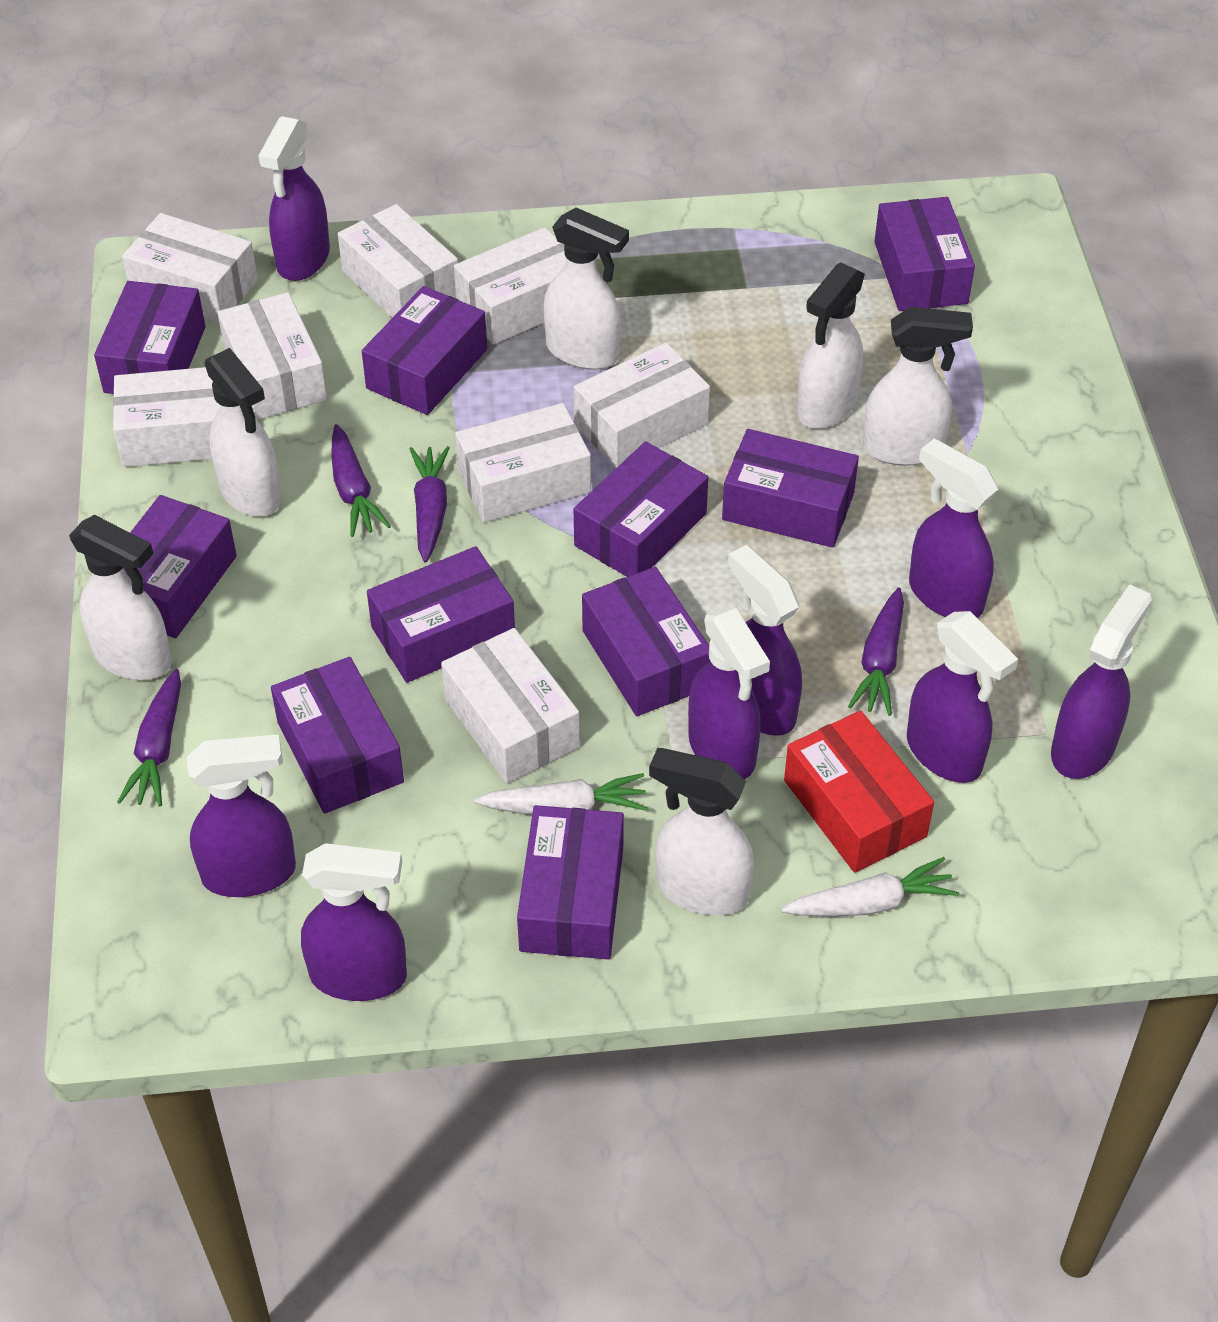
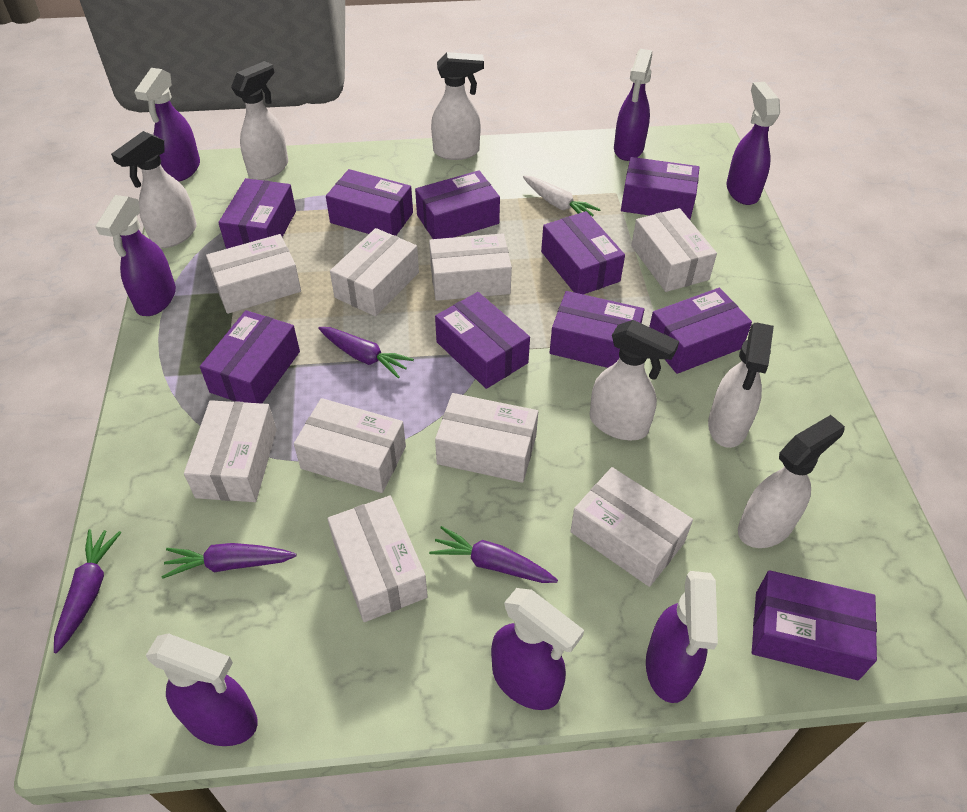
purple spray bottle: [187,734,296,897] [258,116,330,281] [301,843,407,1001] [688,607,770,779] [728,545,802,736] [907,611,1018,783] [909,438,998,618] [1051,584,1152,779] = 8 -> [95,195,176,316] [134,68,200,182] [146,633,258,746] [491,588,584,710] [614,49,652,161] [646,571,718,703] [726,82,780,205] = 7
red box: [784,711,934,873] = 1 -> none = 0
white box: [113,367,221,467] [122,213,258,323] [217,292,327,420] [338,204,458,318] [441,628,580,783] [454,227,567,345] [455,403,591,522] [574,343,710,468] = 8 -> [184,400,277,502] [206,234,301,314] [294,398,406,493] [327,496,428,622] [330,228,419,316] [429,233,512,301] [435,393,538,483] [570,467,693,587] [631,208,717,292] = 9
white carrot: [474,773,648,815] [781,857,959,917] = 2 -> [523,176,601,216] = 1

